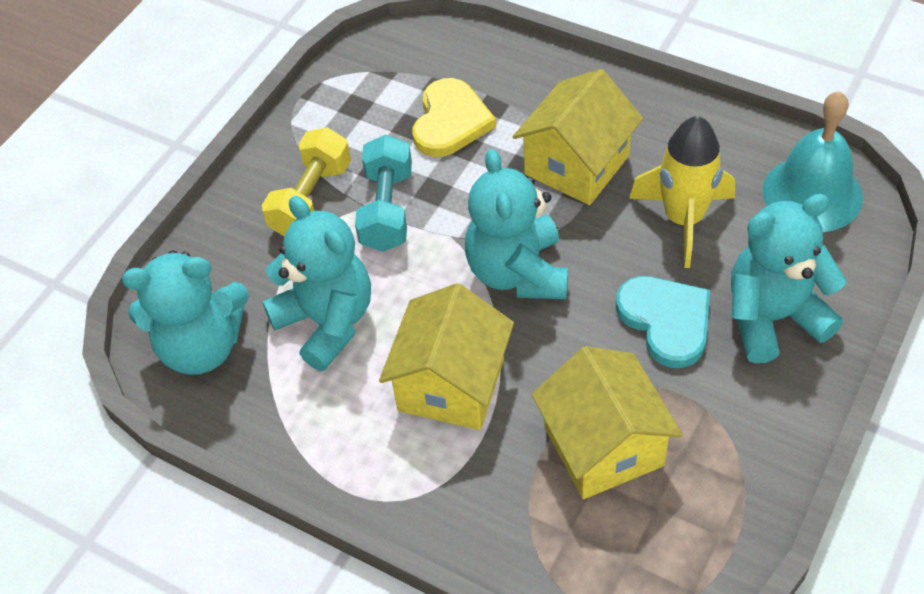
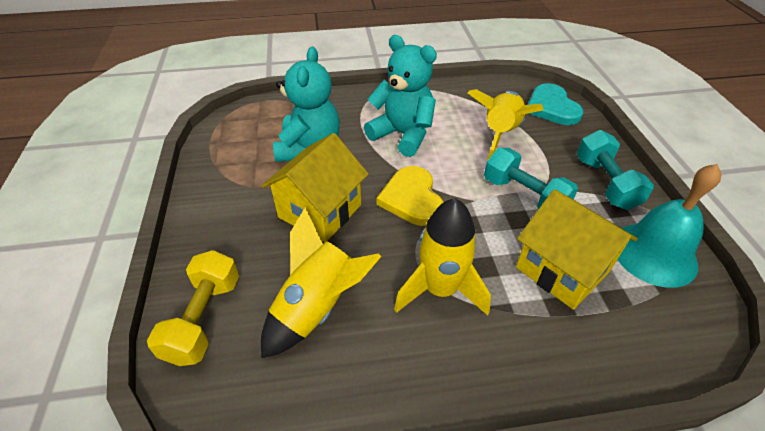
turquoise dumbbell: [355,135,412,252] = 1 -> [484,148,578,209] [577,130,654,210] = 2
turquoise teddy bear: [122,250,249,375] [262,196,371,371] [465,149,568,299] [731,194,847,364] = 4 -> [273,47,340,162] [364,35,437,157] = 2
yellow house: [379,283,514,430] [513,69,643,205] [532,346,683,499] = 3 -> [262,133,368,242] [516,189,638,310] = 2
yellow rocket: [629,116,735,268] = 1 -> [261,207,381,358] [394,198,491,316] [468,89,543,161] = 3

